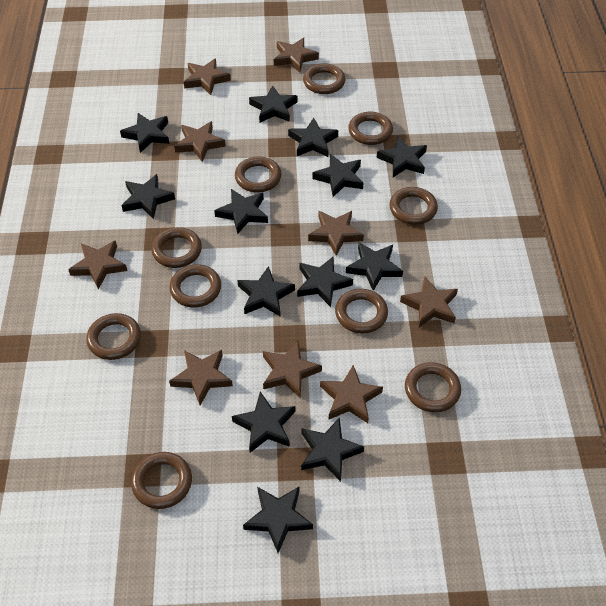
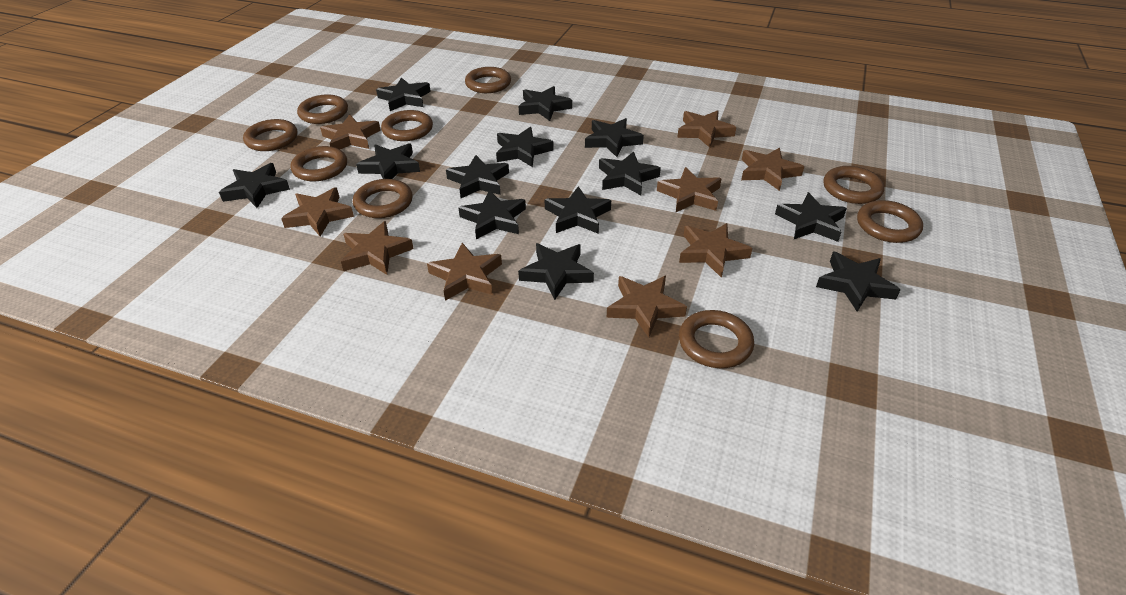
brown ring: [86,313,141,360] [131,452,192,509] [151,227,202,268] [169,264,221,308] [235,156,281,192] [303,63,346,94] [335,289,388,334] [348,112,393,145] [389,187,438,225] [405,362,461,413] = 10 -> [243,119,297,151] [290,146,347,181] [297,94,348,124] [353,179,413,218] [381,110,433,141] [465,67,511,93] [679,310,754,368] [823,166,884,204] [857,200,923,243] = 9

